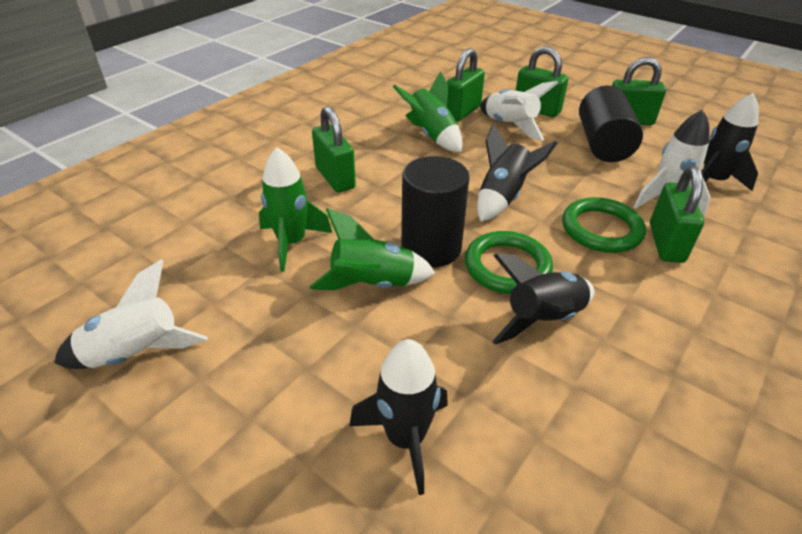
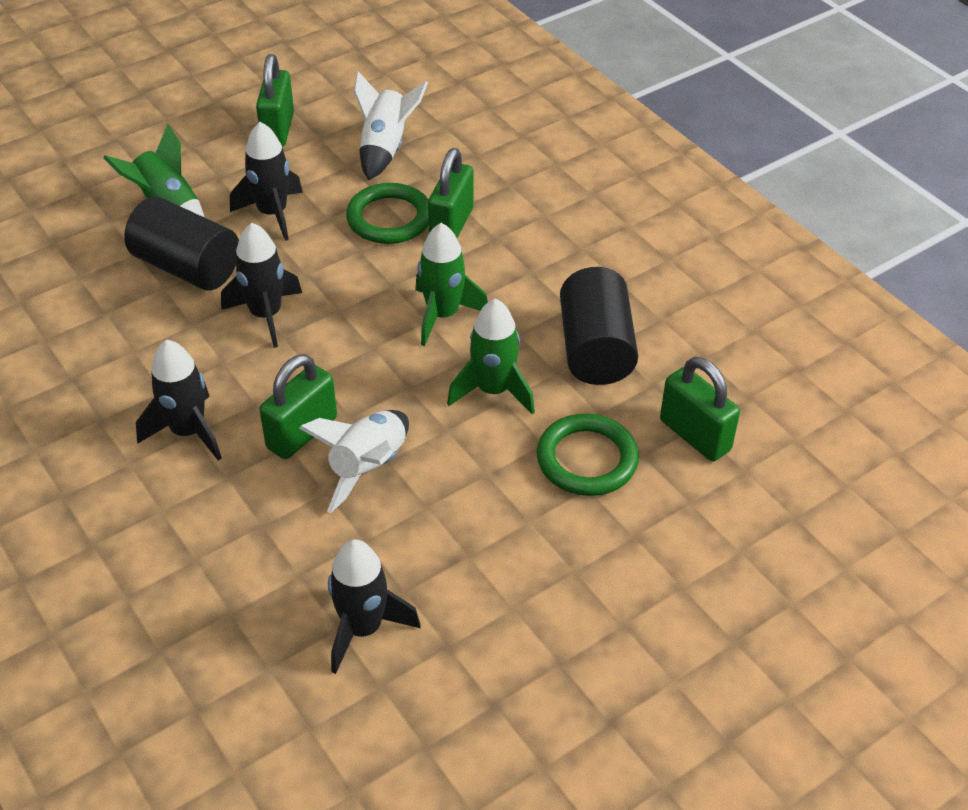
green padlock: [312,106,356,192] [447,48,485,122] [516,46,569,117] [612,57,666,125] [650,166,704,263] = 5 -> [256,54,294,147] [259,354,337,459] [428,148,473,238] [660,357,740,461] = 4
white rocket: [54,260,208,369] [480,81,559,141] [634,110,710,216] = 3 -> [299,410,409,513] [354,71,428,180] = 2

